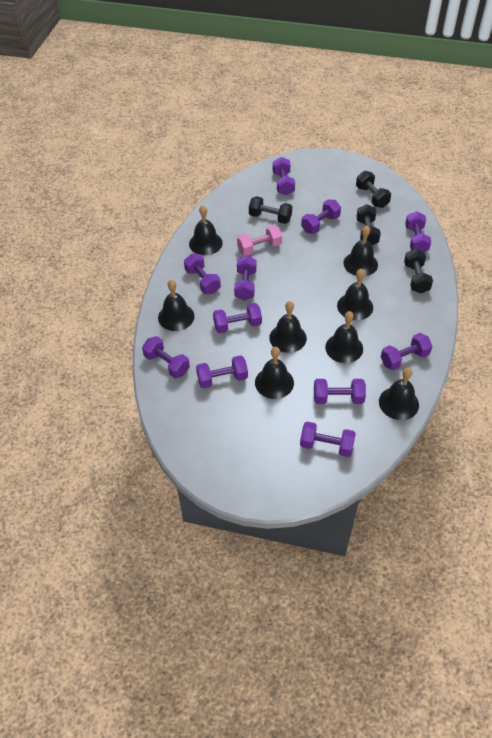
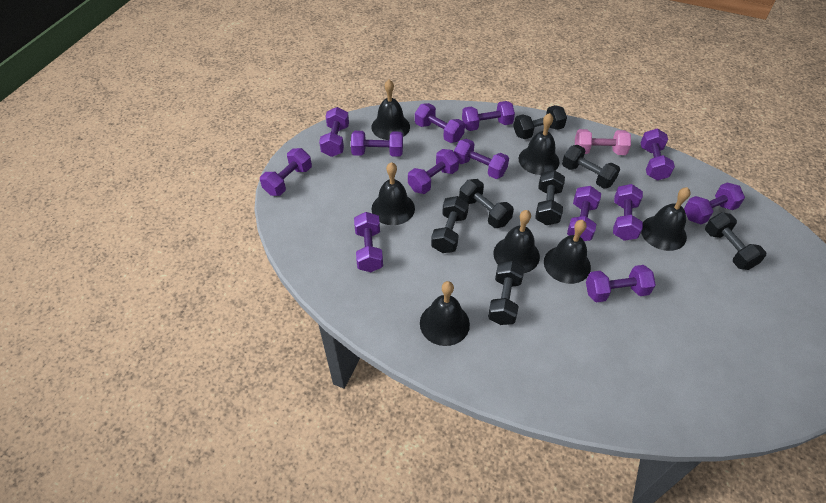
black bell: [158,280,194,331] [189,205,223,255] [255,347,294,399] [269,301,307,353] [325,311,363,363] [337,269,373,320] [343,226,378,276] [379,368,419,420] = 8 -> [371,80,410,140] [371,162,415,225] [420,281,470,346] [494,210,540,273] [519,113,559,175] [544,220,591,284] [641,187,690,251] = 7
black dumbbell: [249,196,292,224] [356,171,391,208] [356,204,381,245] [404,249,433,293] = 4 -> [431,196,469,253] [459,179,514,228] [488,261,524,325] [513,105,567,139] [535,170,565,225] [562,145,620,189] [705,212,766,270] = 7
purple dumbbell: [142,336,190,378] [184,254,221,294] [196,355,248,388] [213,303,262,333] [234,256,256,301] [273,157,295,196] [300,421,356,457] [301,200,341,234] [314,379,366,404] [381,333,432,370] [405,211,431,252] = 11 -> [260,148,312,196] [319,107,349,157] [351,131,403,157] [354,212,383,272] [408,149,459,194] [415,103,465,143] [454,139,509,179] [462,101,515,131] [567,186,601,241] [586,265,656,303] [613,184,643,241] [640,129,675,181] [684,182,745,224] = 13

